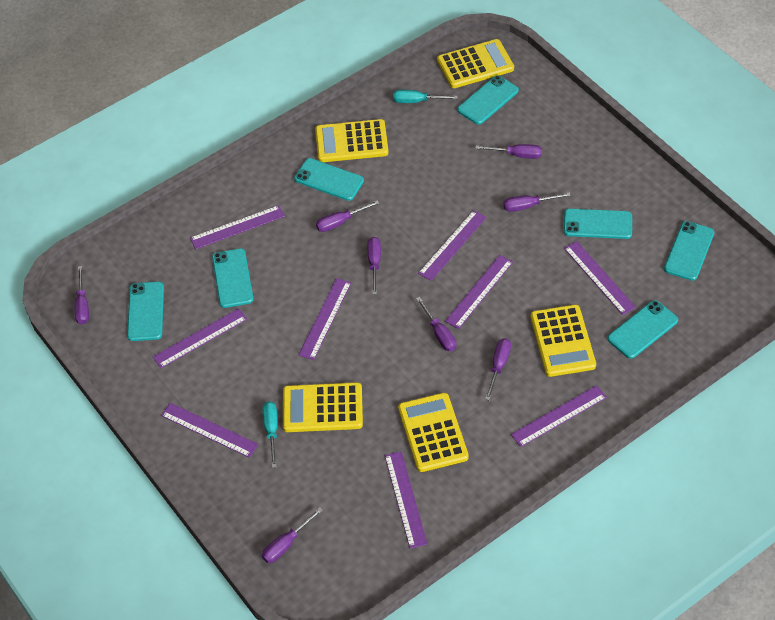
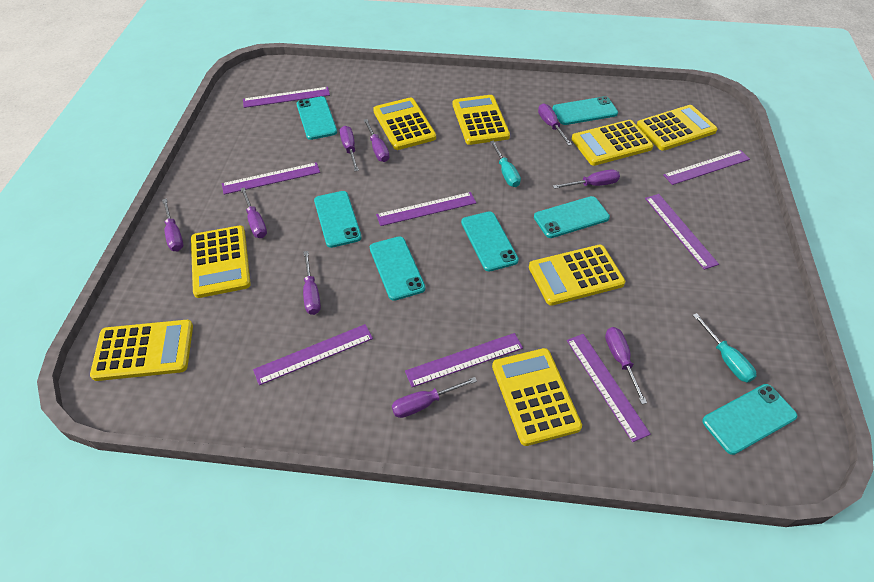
purple ruler: [153,308,247,368] [161,403,258,458] [190,205,285,249] [299,278,351,360] [385,451,427,549] [418,210,486,281] [445,255,513,329] [511,385,607,447] [564,241,636,315] = 9 -> [222,162,320,194] [243,87,330,108] [253,324,373,385] [376,192,476,226] [405,333,523,387] [567,334,651,442] [645,194,719,270] [663,150,750,185] = 8
purple screwdriver: [74,266,89,325] [262,507,323,563] [316,200,379,232] [367,237,381,295] [416,297,456,351] [475,144,542,159] [485,338,511,400] [503,193,571,212] = 8 -> [162,198,184,251] [241,187,267,238] [303,251,321,315] [340,126,359,171] [364,119,390,162] [392,377,477,418] [538,103,572,146] [553,170,620,189] [605,327,647,404] = 9
yellow calculator: [283,382,363,432] [315,119,389,162] [398,393,469,472] [437,39,514,88] [531,305,596,377] = 5 -> [90,320,193,381] [191,225,251,298] [373,97,436,150] [453,95,510,145] [492,348,582,446] [529,245,625,306] [571,120,653,166] [637,105,717,151] = 8

